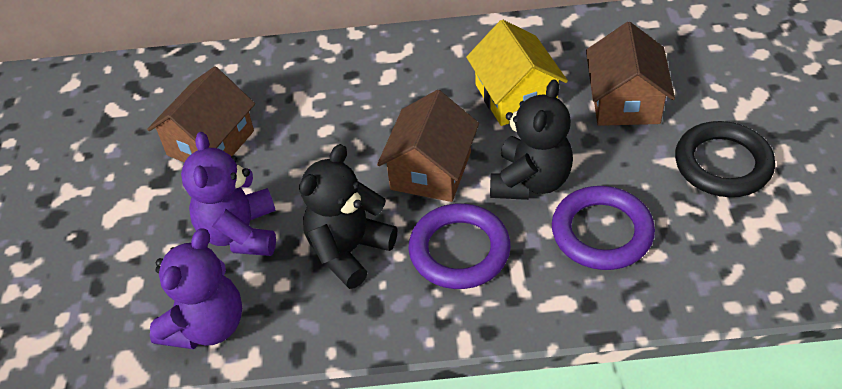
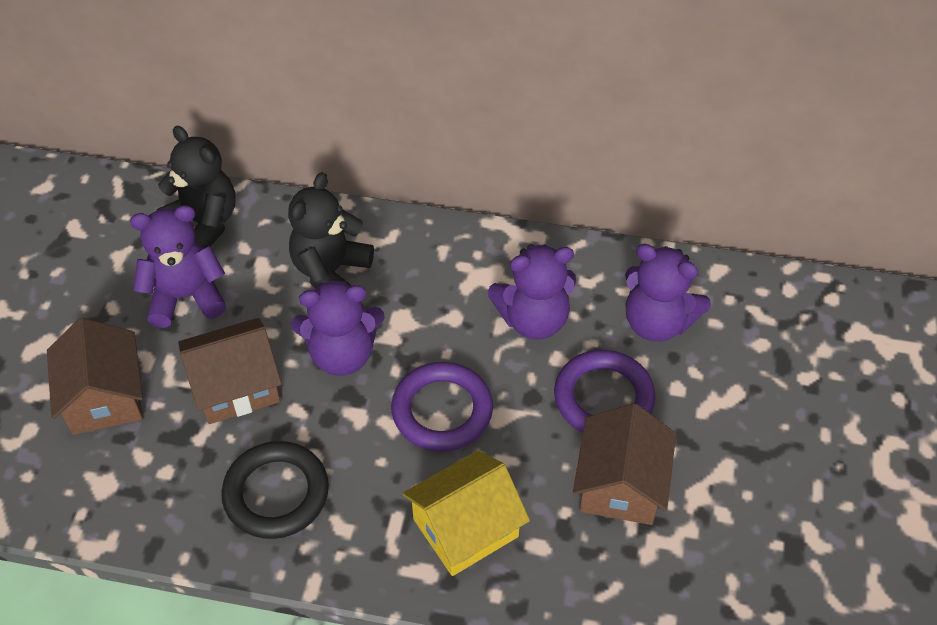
purple teddy bear: [150,228,242,349] [181,132,276,256] = 2 -> [130,205,226,328] [291,279,385,376] [488,244,576,340] [625,244,711,342] = 4

